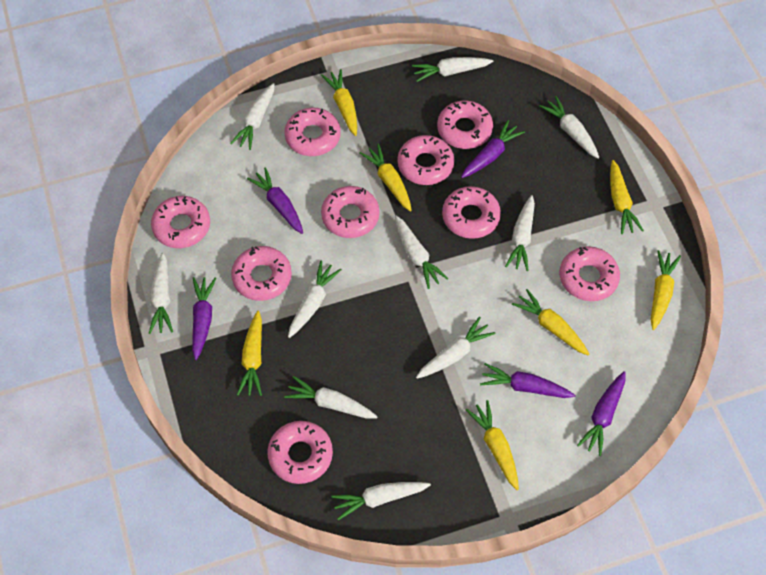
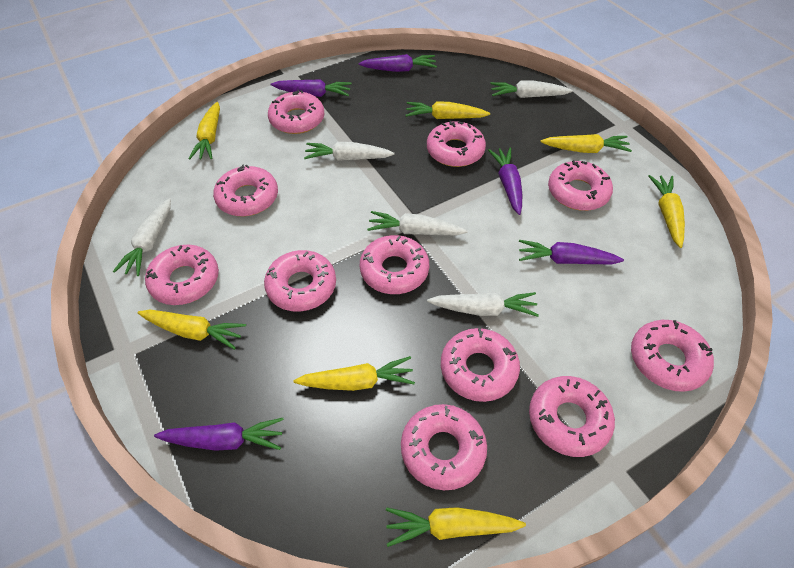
pink donut: [151,196,210,248] [231,246,292,301] [267,421,333,484] [284,108,341,156] [321,186,380,238] [397,135,454,185] [437,101,493,149] [442,186,501,239] [559,246,620,301] = 9 -> [145,245,219,305] [213,164,278,217] [264,250,336,312] [268,90,325,134] [360,235,429,294] [401,404,487,490] [427,121,486,167] [441,328,520,402] [529,376,615,457] [548,160,613,211] [631,320,714,392] = 11
white carrot: [149,253,173,334] [230,83,275,150] [284,376,378,419] [288,261,342,338] [331,482,431,520] [395,215,449,289] [412,57,493,82] [416,317,496,379] [505,195,535,271] [539,96,599,159] = 10 -> [113,198,171,276] [304,142,394,161] [367,211,468,235] [427,292,539,317] [490,81,573,98] = 5

